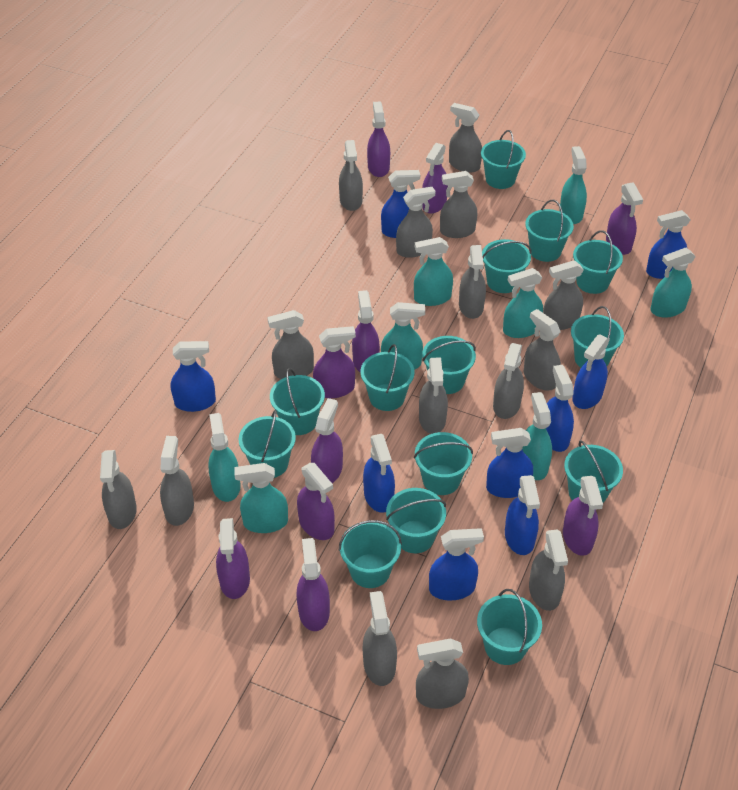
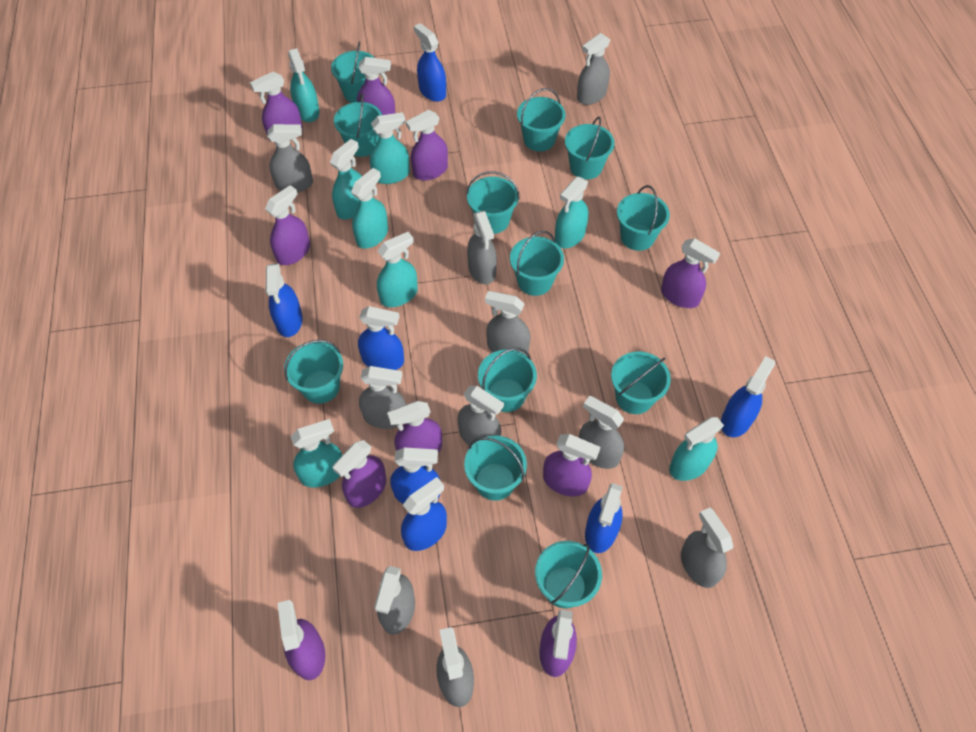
blue spray bottle: [171,341,216,412] [363,434,395,513] [381,170,420,238] [429,528,484,601] [486,428,533,498] [505,475,540,555] [546,365,574,452] [572,334,610,409] [646,210,690,279] = 9 -> [266,263,303,337] [358,306,404,370] [390,447,441,504] [401,477,447,551] [414,23,446,102] [585,483,623,553] [721,356,775,437] = 7
grey spray bottle: [100,450,137,529] [160,436,194,526] [267,310,314,379] [339,140,363,211] [363,591,397,686] [396,187,436,258] [416,638,469,709] [419,357,448,434] [440,171,477,238] [449,103,482,172] [459,245,486,319] [493,343,524,419] [524,309,561,391] [529,529,568,611] [543,260,583,330] = 15 -> [267,124,313,192] [359,366,406,429] [374,566,415,635] [436,627,474,707] [458,386,504,446] [467,211,497,285] [485,291,531,355] [577,33,610,105] [579,396,624,469] [681,508,733,588] = 10
turquoise bucket: [239,410,296,478] [270,368,325,435] [339,520,402,588] [360,344,415,411] [386,488,446,553] [414,432,473,495] [422,336,476,394] [477,589,542,665] [481,130,526,189] [482,239,531,293] [525,200,574,262] [564,440,623,503] [571,306,624,368] [573,231,623,294] = 14 -> [284,340,343,404] [331,42,375,103] [334,93,382,157] [464,435,527,501] [466,171,520,234] [478,348,537,412] [510,231,564,296] [517,88,565,152] [535,541,602,608] [565,116,615,179] [611,352,671,414] [617,185,670,251] = 12

